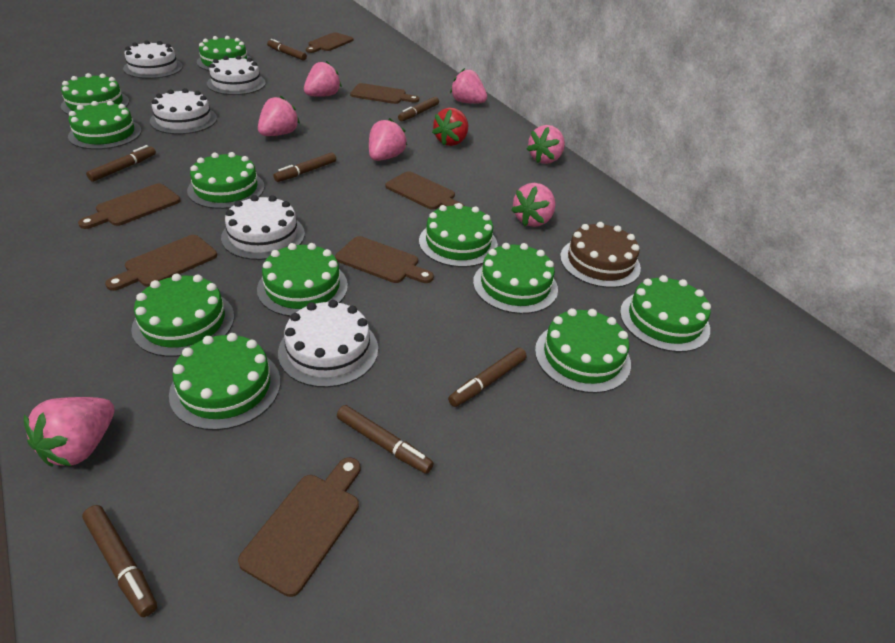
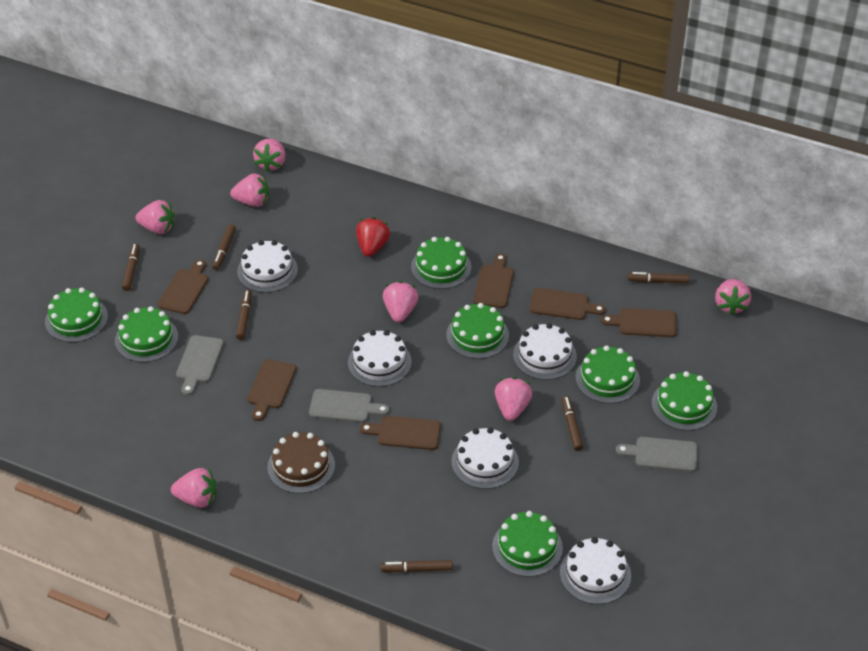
brown cutting board: [78,183,181,229] [105,235,217,291] [238,457,360,597] [306,32,354,53] [335,236,434,283] [350,83,419,104] [385,171,464,210] = 7 -> [158,259,208,314] [247,359,296,421] [360,416,441,450] [473,253,514,308] [530,288,606,320] [601,308,677,337] = 6
brown marker: [82,505,157,617] [86,145,156,182] [267,39,307,60] [273,152,336,182] [337,405,434,474] [398,97,439,121] [448,348,527,407] = 7 -> [122,243,140,291] [212,224,236,270] [236,290,252,340] [381,560,453,573] [561,396,583,451] [628,272,690,283] = 6
green cake: [61,73,129,115] [68,101,142,150] [131,273,234,357] [169,333,280,430] [187,152,265,209] [197,36,250,71] [257,243,348,317] [419,203,498,267] [473,243,558,314] [535,308,631,393] [620,275,711,352] = 11 -> [45,288,108,342] [115,306,178,362] [411,237,472,289] [446,303,509,359] [492,511,563,577] [576,345,640,403] [652,371,717,430] = 7
grey cutting board: none = 0 -> [176,335,224,395] [309,389,389,422] [616,437,697,472] = 3

